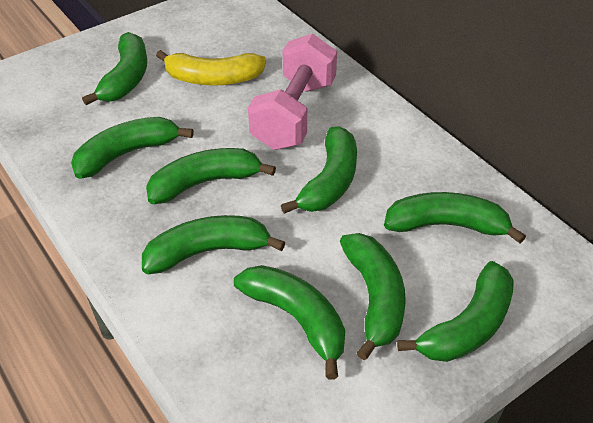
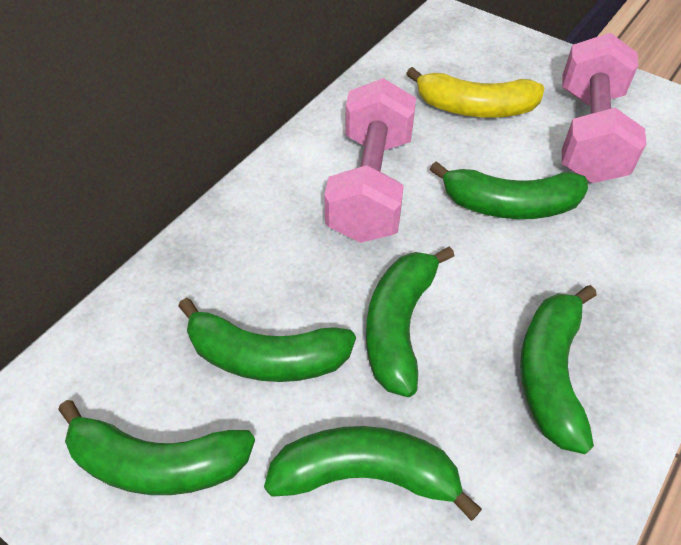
green banana: [71,117,194,179] [82,32,147,105] [142,215,285,274] [146,148,276,204] [234,265,345,379] [281,127,357,214] [340,233,406,360] [384,192,526,243] [397,261,514,362] = 9 -> [58,400,255,495] [178,298,356,382] [264,426,482,521] [366,246,455,397] [430,161,588,219] [520,285,597,454] = 6
pink dumbbell: [248,34,337,150] = 1 -> [324,78,416,243] [562,33,646,183] = 2

